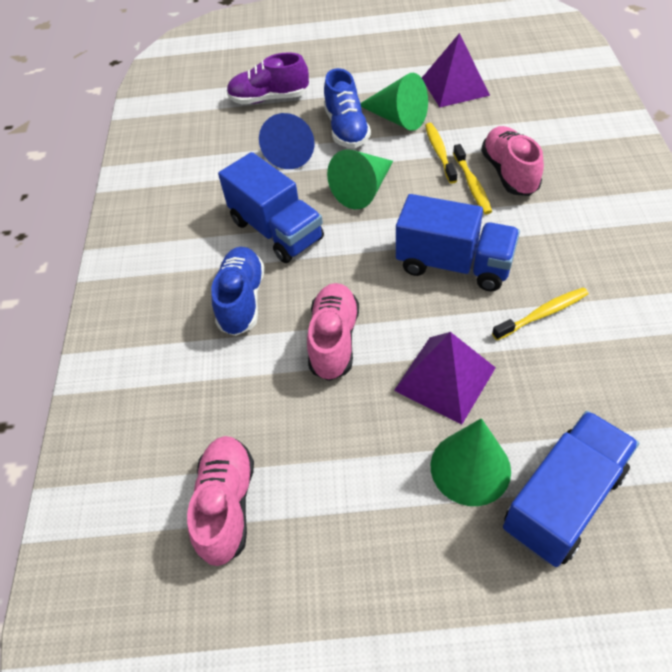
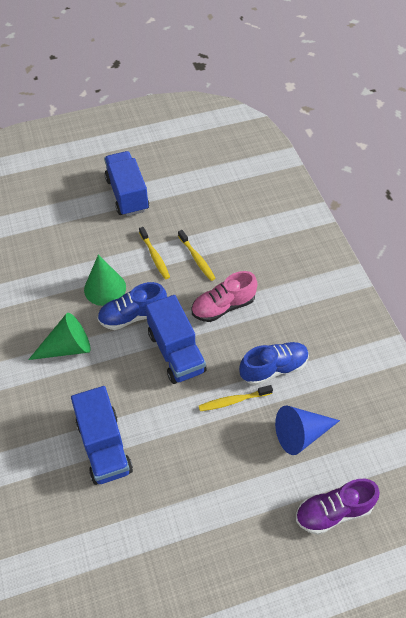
green cone: [327,149,393,209] [360,73,428,131] [431,418,511,506] = 3 -> [28,313,91,360] [84,255,126,306] = 2
pink shoe: [187,436,254,566] [307,283,359,381] [481,126,544,196] = 3 -> [192,271,258,322] = 1
purple pyramid: [394,332,496,424] [422,33,490,107] = 2 -> none = 0

